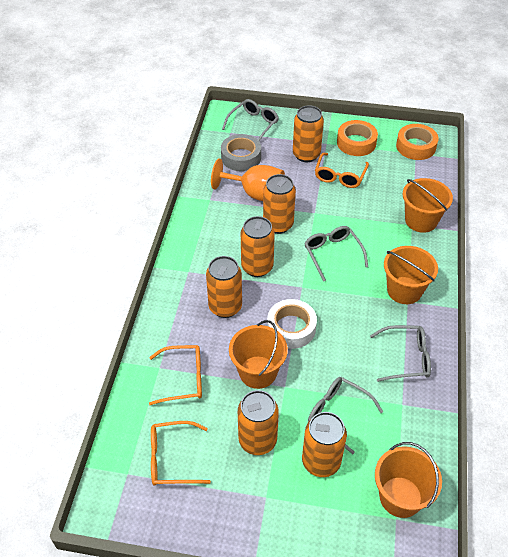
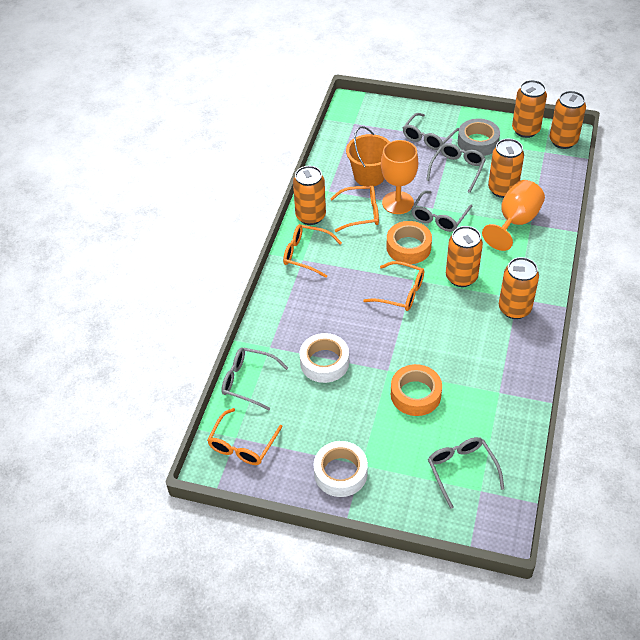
grey glasses: [222,99,279,141] [304,226,368,282] [308,377,383,454] [370,325,431,382] = 4 -> [221,347,288,410] [403,113,459,150] [411,190,472,232] [427,143,486,193] [428,437,504,509] = 5
orange bucket: [229,320,288,389] [375,442,442,518] [384,246,438,304] [403,178,453,233] = 4 -> [346,126,390,186] = 1
orange glasses: [149,345,202,405] [151,421,211,486] [315,153,369,188] = 3 -> [207,408,283,465] [283,224,342,278] [330,185,379,232] [363,261,424,311] = 4
orange goblet: [211,159,285,201] = 1 -> [381,140,418,214] [482,180,545,251] = 2
white tape: [267,299,317,349] = 1 -> [299,333,349,383] [314,441,368,497] = 2

